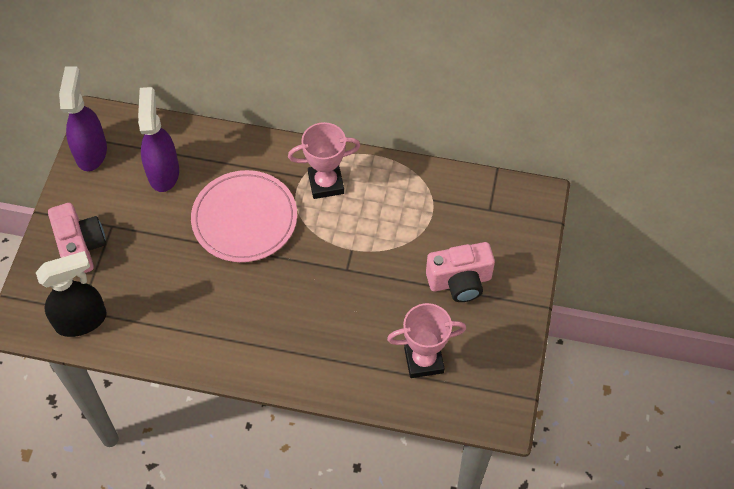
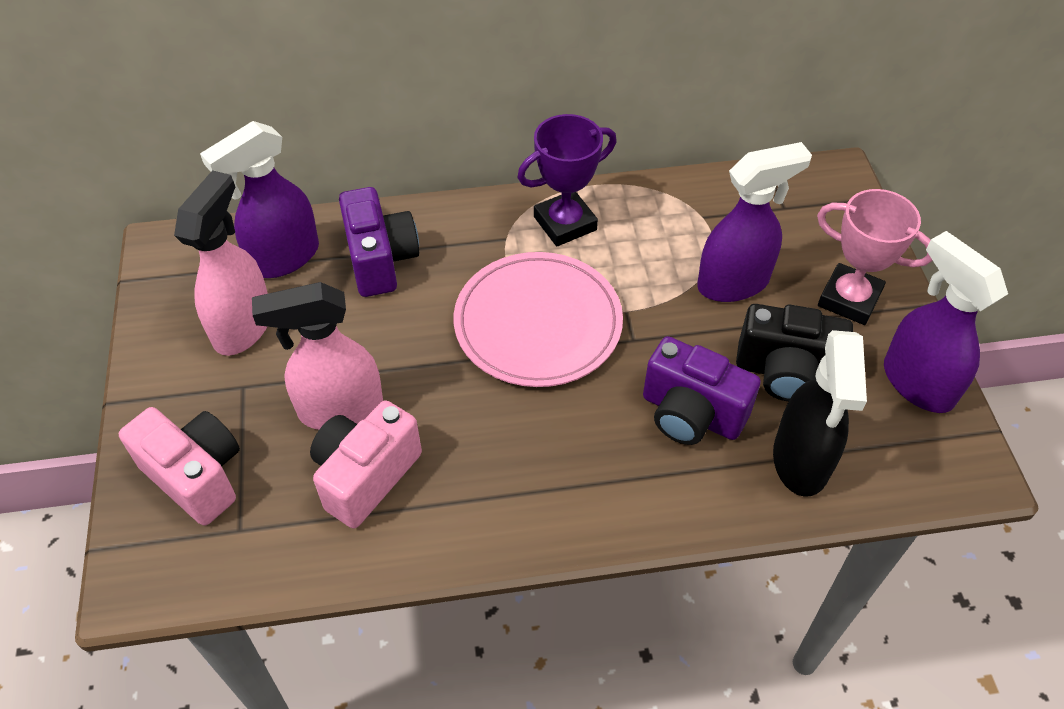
black camera: none = 0 -> [736,304,853,401] = 1
pink spray bottle: none = 0 -> [174,170,268,356] [252,282,383,430] = 2
pink trophy: [288,122,360,199] [387,303,466,378] = 2 -> [817,189,933,325] = 1
purple camera: none = 0 -> [339,187,419,297] [643,336,761,445] = 2
purple spray bottle: [59,67,107,171] [138,87,179,192] = 2 -> [200,121,319,278] [697,142,812,302] [884,231,1008,413] = 3
purple trophy: none = 0 -> [517,114,617,246] = 1

